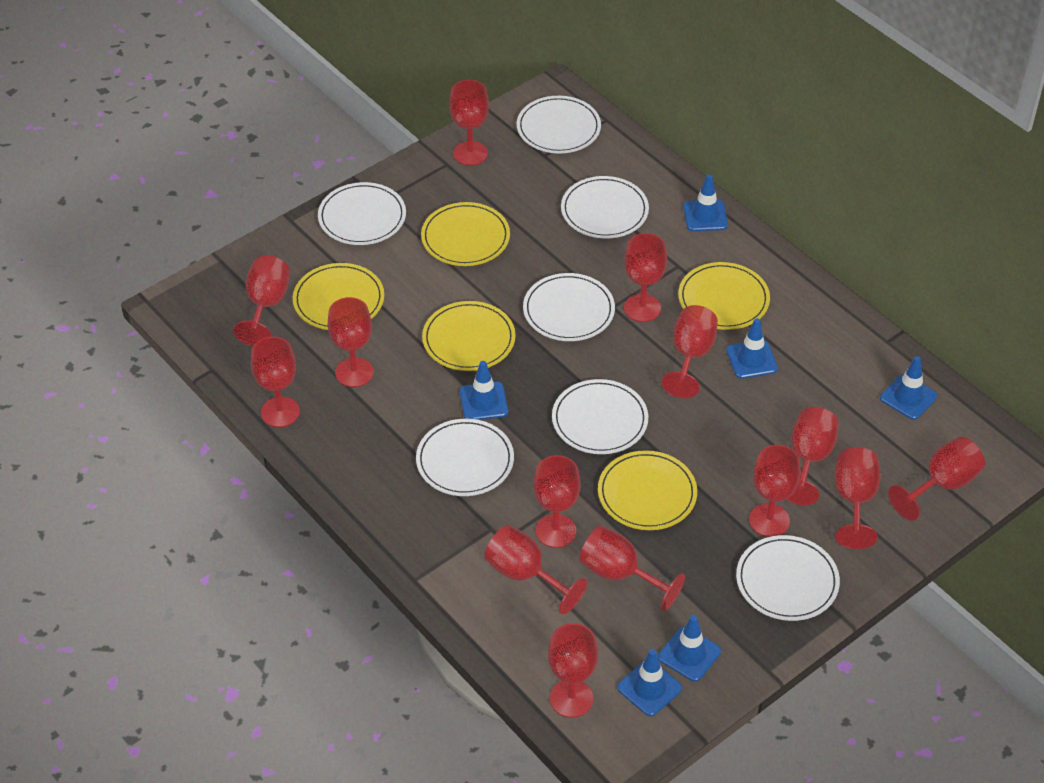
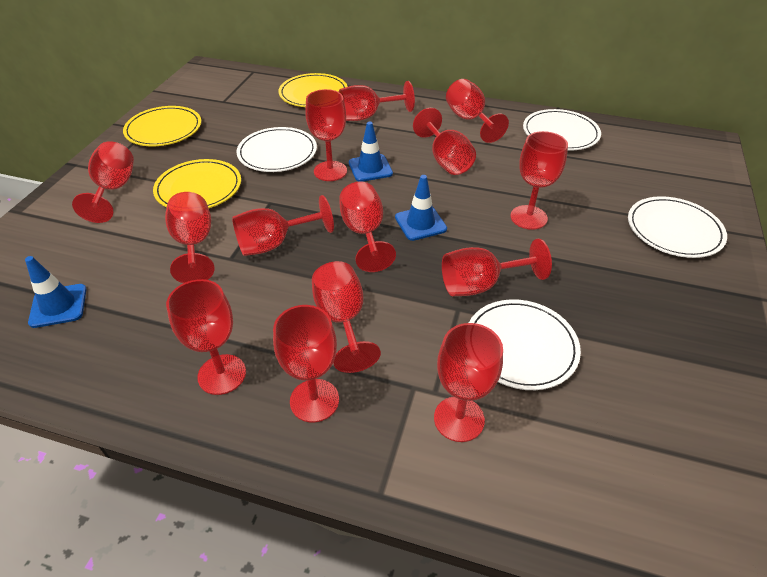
blue traffic cone: [460,361,508,420] [617,649,682,716] [658,615,721,682] [683,174,728,231] [726,318,778,379] [880,356,937,420] = 6 -> [25,256,87,328] [349,121,393,182] [395,175,447,241] = 3
white plate: [318,182,406,245] [416,419,514,496] [517,96,601,153] [523,273,615,341] [552,379,648,454] [561,176,649,239] [736,535,840,621] = 7 -> [236,127,317,172] [469,299,581,390] [523,109,601,151] [628,196,727,258] = 4
yellow plate: [293,263,384,330] [421,202,510,266] [422,301,516,371] [598,450,697,530] [678,262,770,330] = 5 -> [123,106,201,146] [153,159,241,208] [278,73,348,107] = 3

